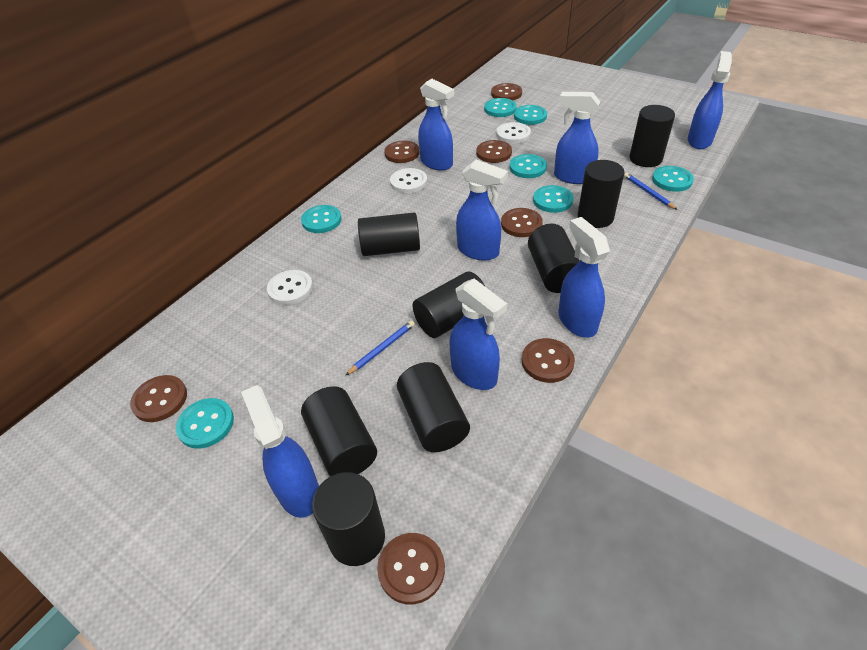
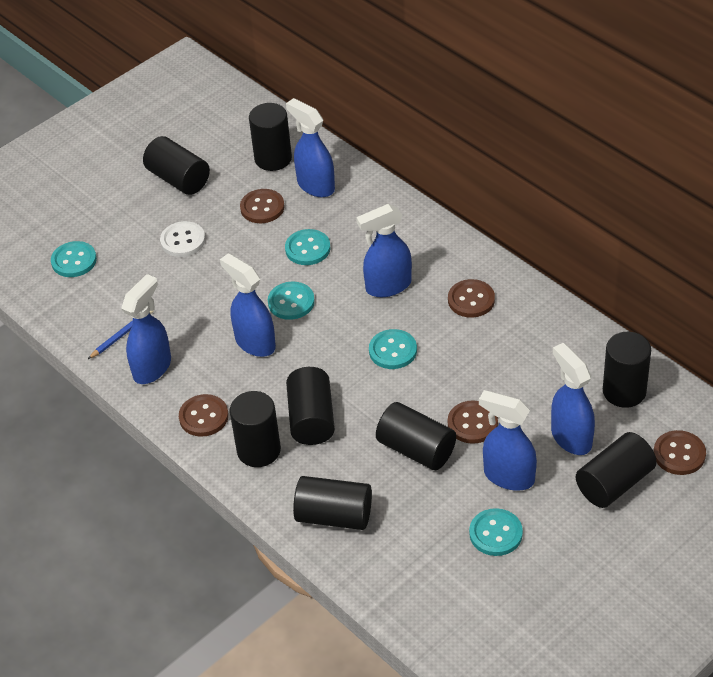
blue pencil: [345,321,415,376] [624,173,677,210] = 2 -> [88,310,154,359] = 1
blue spray bottle: [241,385,319,518] [418,79,454,171] [450,279,507,390] [456,160,508,261] [554,92,600,184] [558,217,610,338] [688,51,732,149] = 7 -> [121,274,171,384] [220,253,276,357] [286,98,335,197] [356,204,412,297] [479,390,537,491] [551,343,595,455] = 6
brown button: [130,375,187,422] [377,533,445,605] [384,141,420,163] [476,140,512,163] [491,83,522,100] [501,208,543,237] [522,338,575,383] = 7 -> [179,394,228,437] [240,189,285,223] [448,279,495,318] [448,400,498,444] [653,430,706,475] = 5
turquoise button: [176,398,234,449] [301,205,342,233] [484,98,517,117] [510,154,547,178] [514,105,547,125] [533,185,573,213] [652,166,694,192] = 7 -> [51,241,97,277] [268,281,315,320] [285,229,331,265] [369,329,417,369] [469,508,523,556] = 5
white button: [267,270,313,305] [390,168,427,193] [496,122,531,144] = 3 -> [160,221,205,257] = 1

